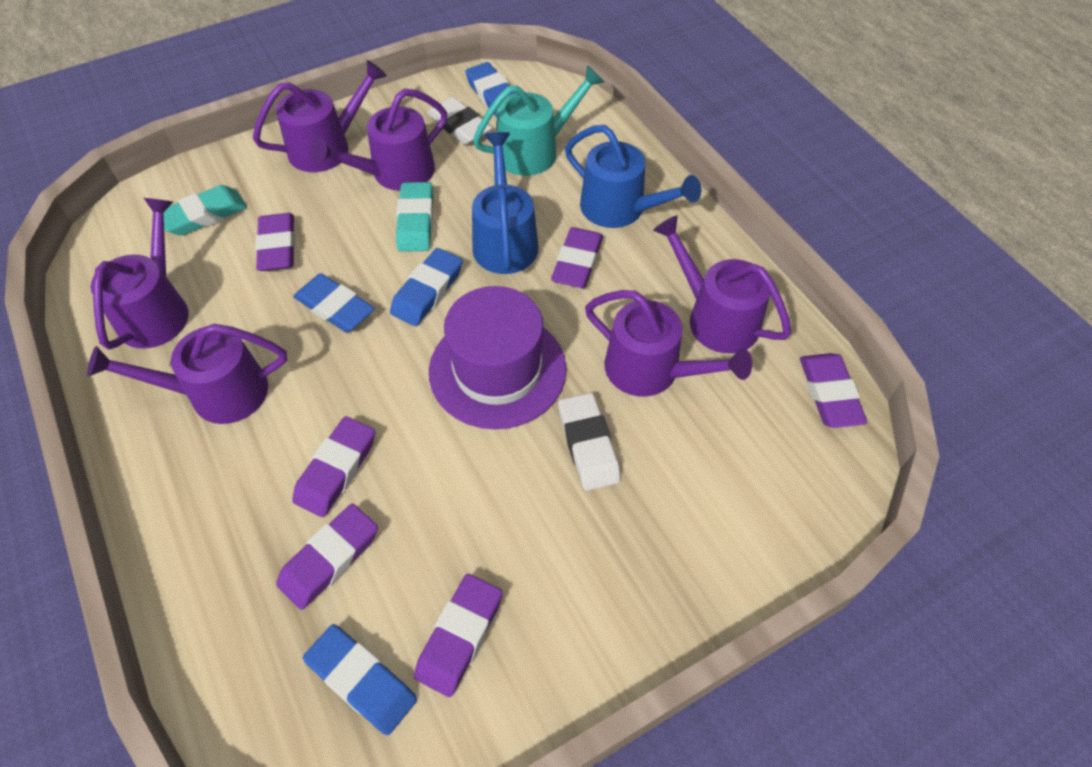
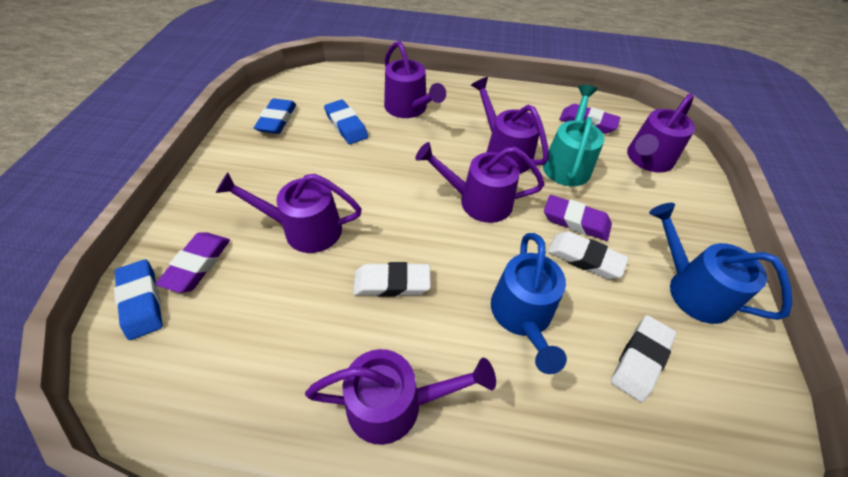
blue eraser: [293,273,375,332] [303,624,417,735] [390,248,463,326] [465,62,515,117] = 4 -> [114,259,163,340] [254,98,296,134] [324,100,368,144] = 3
purple eraser: [255,213,295,271] [276,504,378,610] [292,416,375,517] [414,574,503,697] [551,227,603,288] [800,353,867,428] = 6 -> [155,233,230,293] [544,195,612,241] [559,104,620,134] = 3
purple hat: [429,286,566,429] = 1 -> none = 0
turquoise eraser: [163,185,247,236] [396,182,433,252] = 2 -> none = 0
white eraser: [427,97,492,145] [558,393,621,491] = 2 -> [353,262,431,297] [548,231,629,279] [611,315,676,402] = 3

